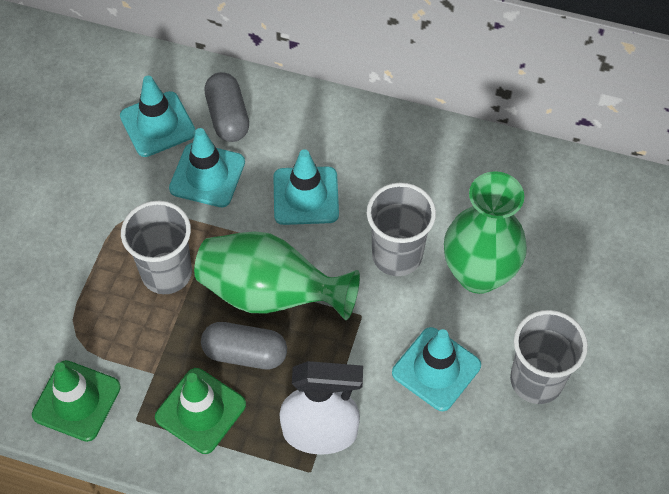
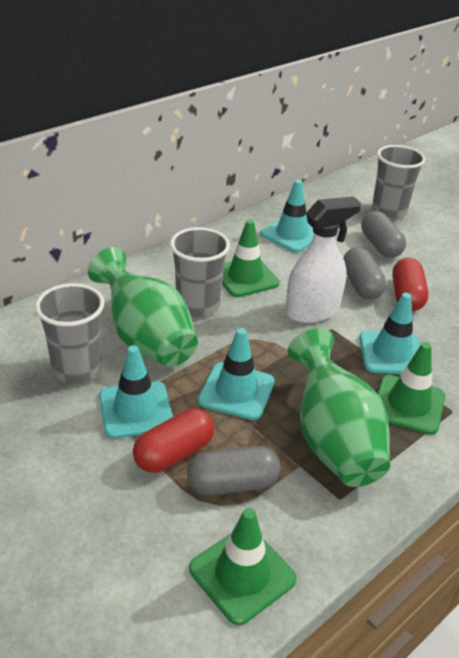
green traffic cone: [32,360,121,442] [155,368,246,454] = 2 -> [189,508,297,625] [222,219,279,297] [377,342,445,435] = 3
grey capsule: [201,322,287,369] [204,72,249,142] = 2 -> [187,446,280,496] [343,247,386,300] [361,211,406,258] = 3
red capsule: none = 0 -> [133,408,214,473] [392,258,429,311] = 2

